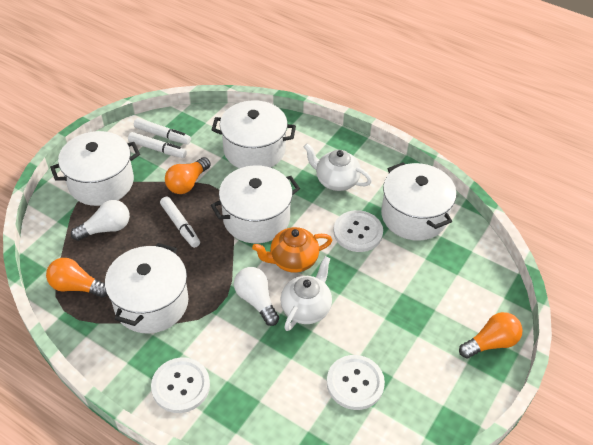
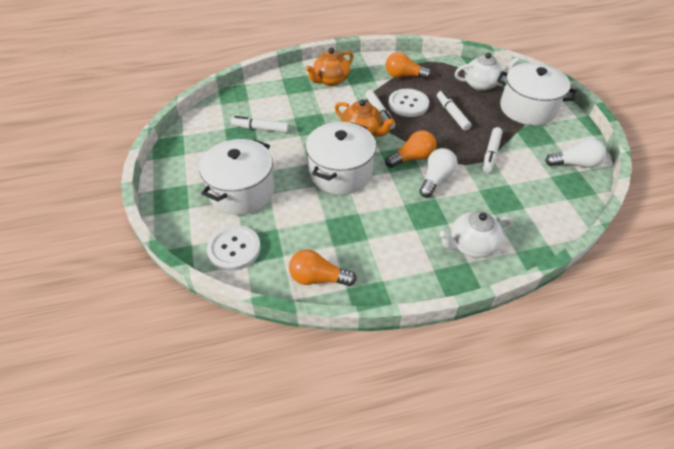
orange teapot: [252,227,332,273] = 1 -> [305,48,353,86] [335,99,395,137] = 2
white button: [151,357,210,413] [327,355,385,410] [334,210,383,252] = 3 -> [207,225,261,271] [388,89,429,117] = 2
white marker: [128,132,187,158] [134,118,191,144] [160,196,200,248] = 3 -> [231,116,289,133] [365,90,395,129] [437,91,472,131] [483,127,503,173] = 4
white pot: [50,131,140,206] [105,243,188,333] [211,165,300,243] [212,100,296,168] [381,162,456,241] = 5 -> [199,139,275,215] [306,122,376,195] [497,63,577,125] = 3

